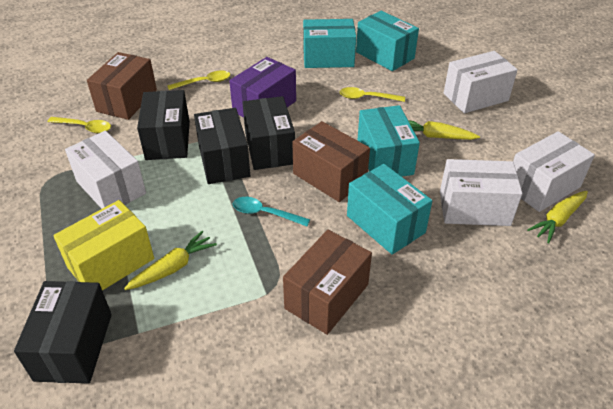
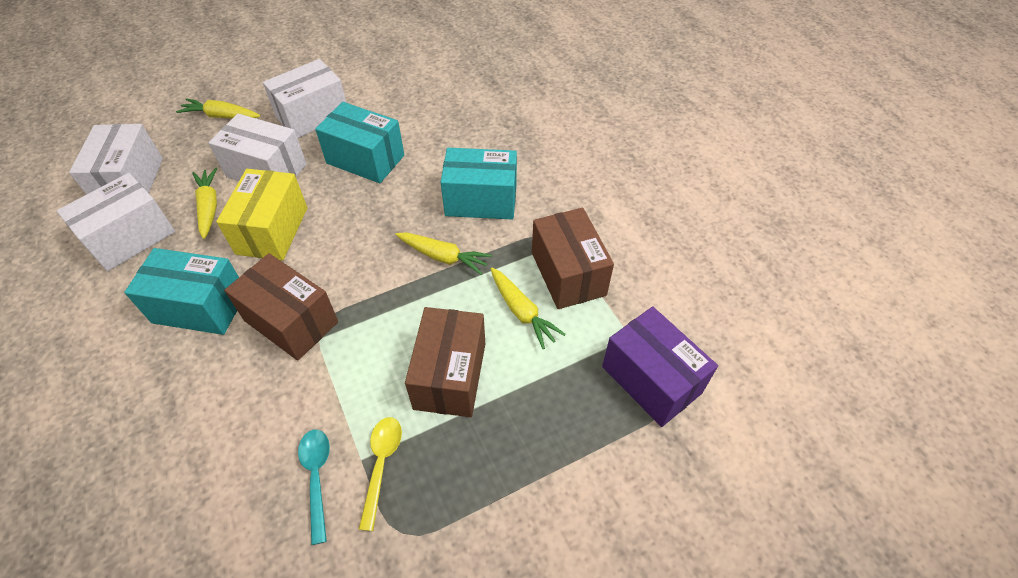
black box: [14,281,112,384] [137,90,190,160] [194,108,250,184] [242,96,295,170] = 4 -> none = 0
turquoise box: [303,19,356,68] [347,164,432,255] [356,11,419,71] [357,105,420,177] = 4 -> [124,248,239,335] [315,102,404,183] [441,148,517,219] = 3
yellow carrot: [124,231,217,290] [408,120,480,140] [527,191,588,243] = 3 -> [176,98,260,118] [192,168,217,239] [395,232,492,275] [491,268,566,349] = 4
yellow spoon: [48,117,111,133] [167,70,230,90] [340,87,405,102] = 3 -> [359,417,402,531] = 1

